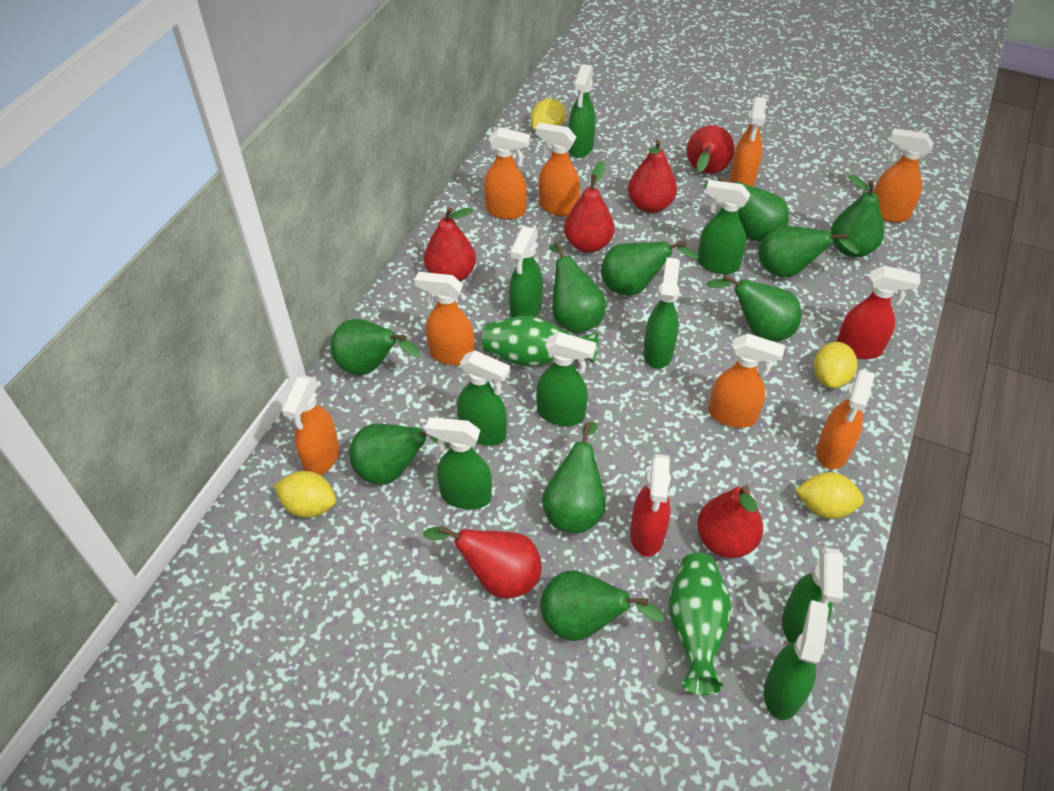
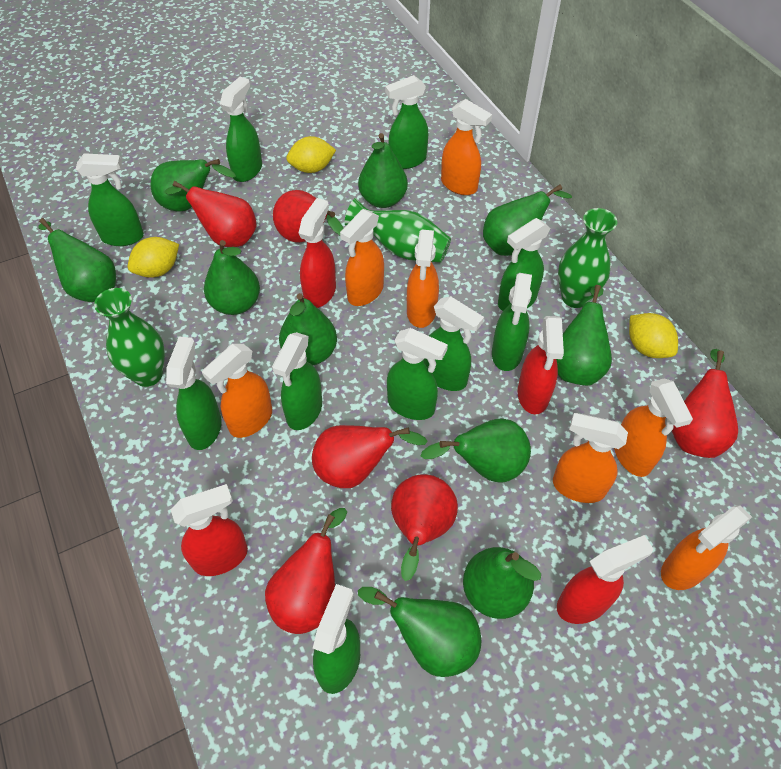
green spray bottle: [425,417,492,509] [457,350,510,446] [509,226,543,318] [536,332,596,426] [568,64,596,158] [643,257,680,369] [697,180,750,274] [764,600,829,720] [782,547,843,644] = 9 -> [76,153,144,246] [166,337,221,450] [220,77,262,182] [272,332,322,430] [313,584,360,694] [385,75,428,169] [387,328,448,420] [423,296,484,391] [492,273,532,371] [498,218,550,311] = 10
green vase: [482,316,598,366] [668,553,732,695] = 2 -> [94,288,165,387] [345,198,451,263] [558,208,617,308] = 3
orange spray bottle: [281,376,339,475] [415,272,474,365] [484,127,530,219] [535,122,580,217] [708,333,785,428] [730,97,767,187] [816,369,875,470] [874,129,933,222] = 8 -> [202,344,272,438] [340,209,384,306] [407,230,439,328] [441,99,492,195] [553,413,628,503] [614,378,693,477] [661,505,752,590] = 7
red spray bottle: [630,454,671,556] [836,266,921,359] = 2 -> [171,484,248,576] [298,198,336,308] [517,316,564,414] [557,535,653,624] = 4
yellow lemon: [274,471,336,518] [530,99,566,130] [795,472,864,519] [814,342,857,388] = 4 -> [128,237,179,278] [286,136,336,173] [629,313,678,358] = 3

